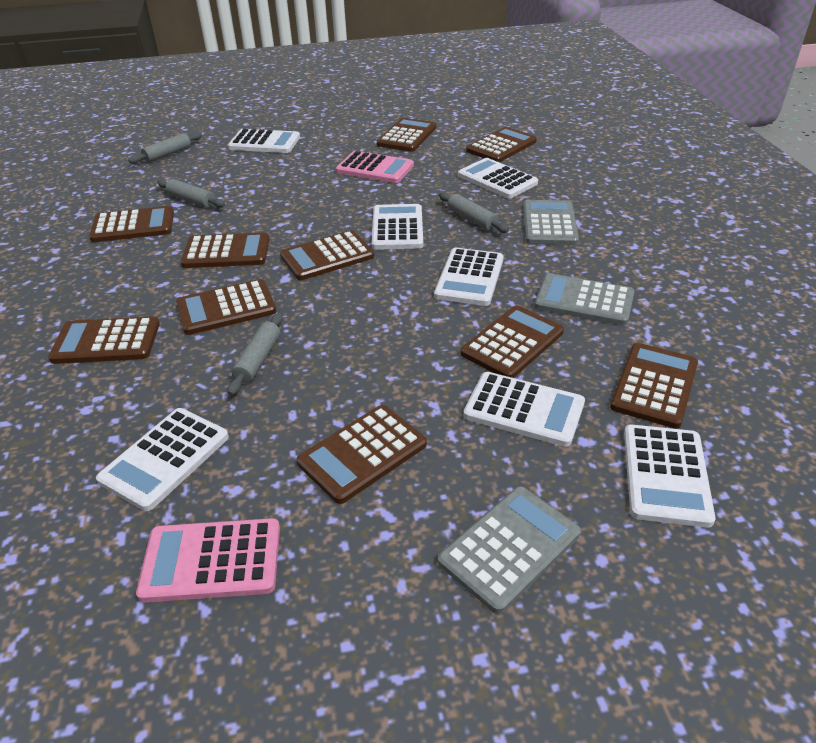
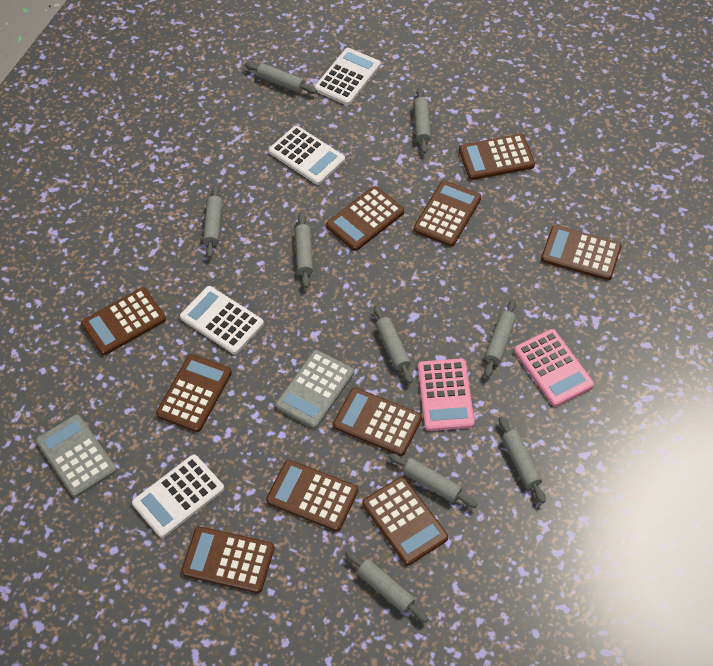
grey calculator: [438,486,581,614] [523,200,579,245] [534,273,635,325] = 3 -> [36,414,117,497] [275,350,354,429] = 2
grey rolling pin: [128,132,202,164] [157,179,225,208] [227,313,283,396] [439,192,509,233] = 4 -> [203,185,222,258] [245,62,317,94] [295,213,313,288] [345,551,428,623] [374,305,413,384] [388,453,478,508] [413,88,431,154] [484,299,516,378] [499,416,546,504] = 9
white calculator: [96,408,229,511] [228,129,300,153] [372,204,423,250] [434,248,504,306] [458,158,538,198] [463,372,585,447] [624,425,716,528] = 7 -> [132,455,224,538] [180,286,264,354] [269,126,345,185] [314,48,381,105] = 4

